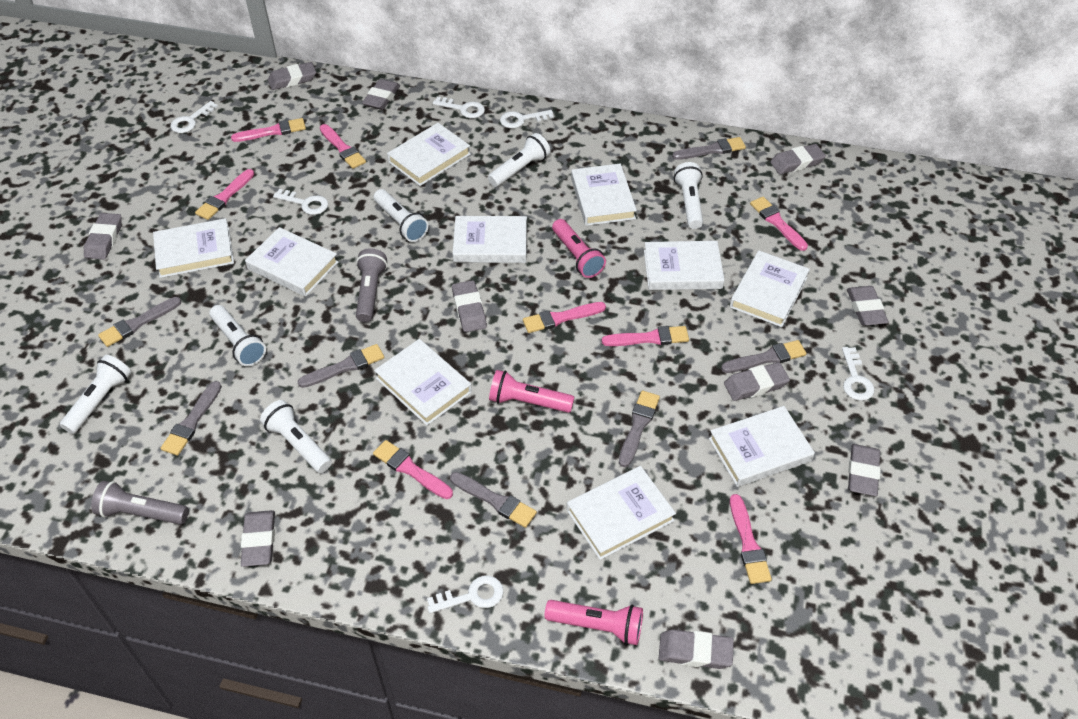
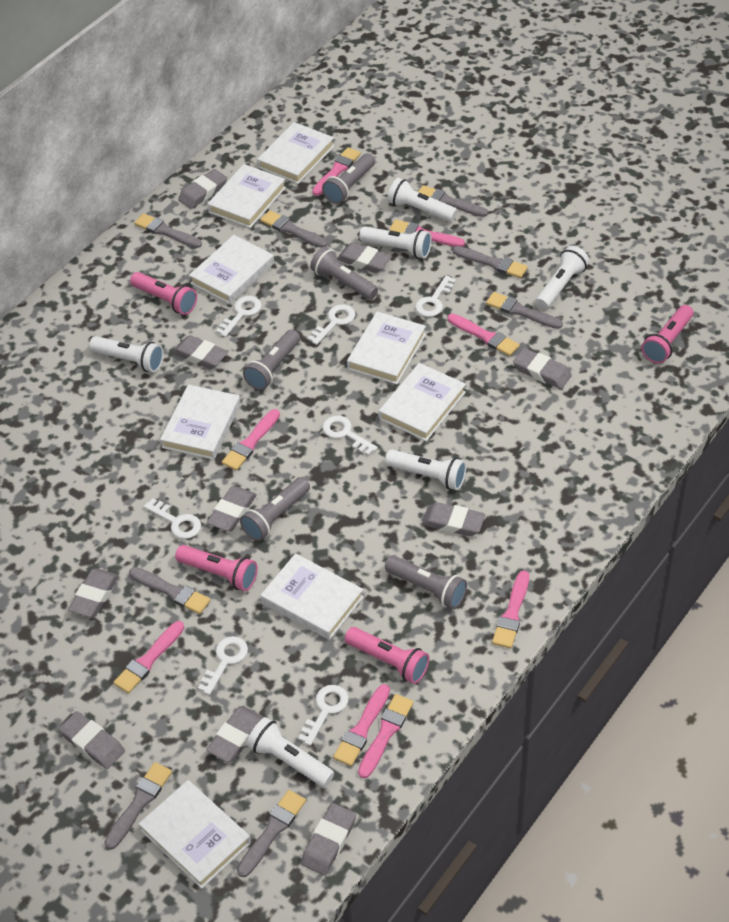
grey brush: [98,297,181,347] [161,381,222,456] [298,344,384,388] [450,472,537,528] [619,391,660,467] [672,137,746,160] [721,340,806,373] = 7 -> [104,762,172,850] [129,567,210,614] [134,213,202,248] [237,790,306,877] [260,210,327,248] [418,185,488,217] [453,246,528,278] [486,292,563,329] = 8
grey flashlight: [91,481,189,525] [356,248,387,322] = 2 -> [240,477,310,541] [243,330,300,390] [310,247,378,300] [322,153,375,204] [385,555,467,609] = 5
pink flashlight: [489,370,574,413] [545,600,643,645] [552,219,606,278] = 3 -> [130,272,197,315] [175,545,258,591] [345,627,429,684] [641,305,693,364] = 4
white book: [153,218,234,278] [245,227,339,297] [374,339,472,425] [387,123,471,186] [452,216,527,263] [567,466,676,560] [571,163,637,226] [644,241,724,290] [709,406,815,487] [730,251,810,327] = 10 -> [139,780,251,889] [160,384,241,460] [189,235,274,304] [207,164,286,228] [257,122,334,184] [261,553,364,640] [347,311,426,384] [379,363,466,441] = 8
white key: [170,101,218,133] [273,189,328,215] [427,576,504,614] [433,97,485,118] [500,110,554,128] [842,347,874,401] = 6 -> [144,498,201,539] [198,636,248,695] [216,296,262,337] [298,685,349,746] [308,304,355,345] [322,416,378,456] [415,275,456,317] = 7

